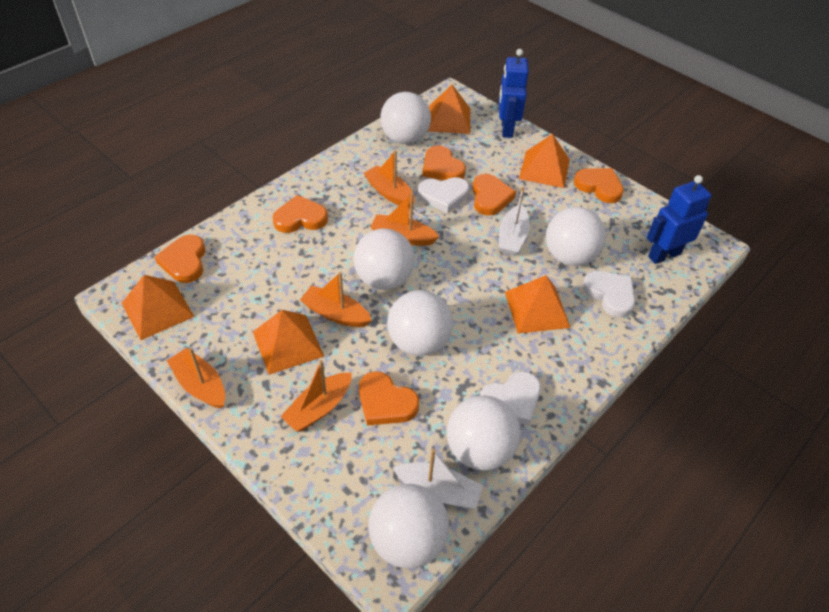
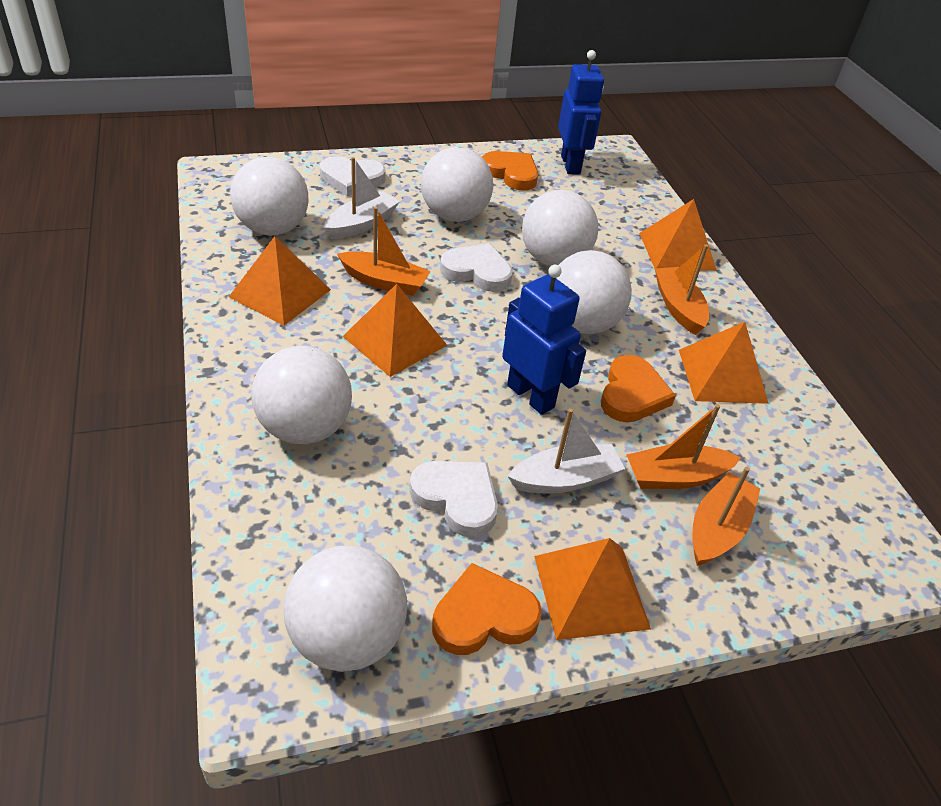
orange boat: [166,348,225,409] [280,360,352,432] [300,272,372,327] [364,151,415,208] [371,193,440,246] = 5 -> [337,207,431,296] [627,404,741,489] [655,244,709,335] [693,467,760,566] = 4
orange heart: [155,235,206,283] [273,195,328,233] [359,371,419,425] [422,145,466,181] [472,174,516,216] [574,168,624,203] = 6 -> [432,563,542,655] [482,151,538,191] [601,355,676,422] = 3

